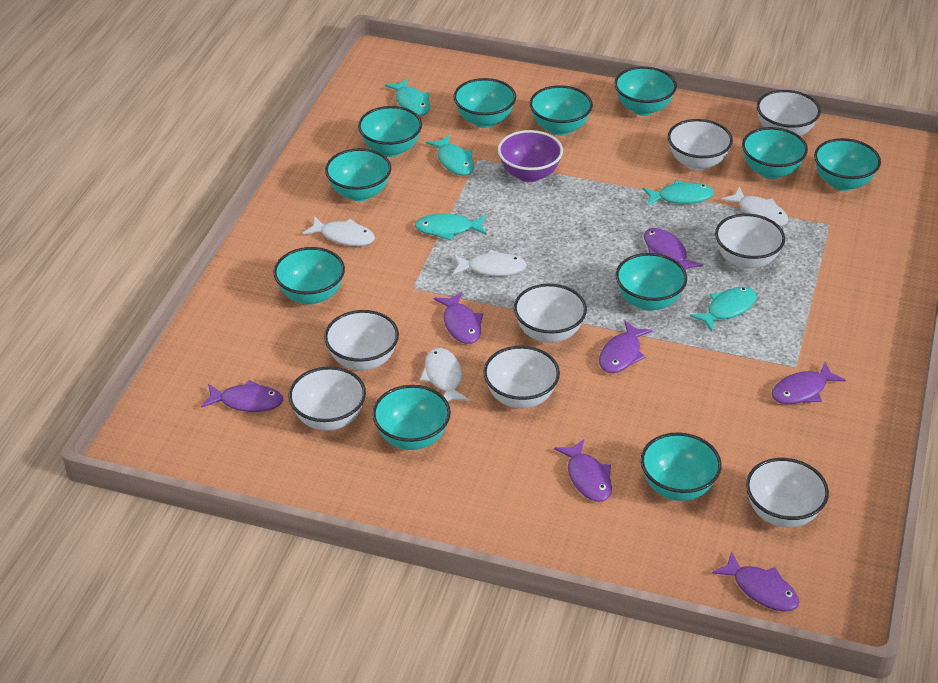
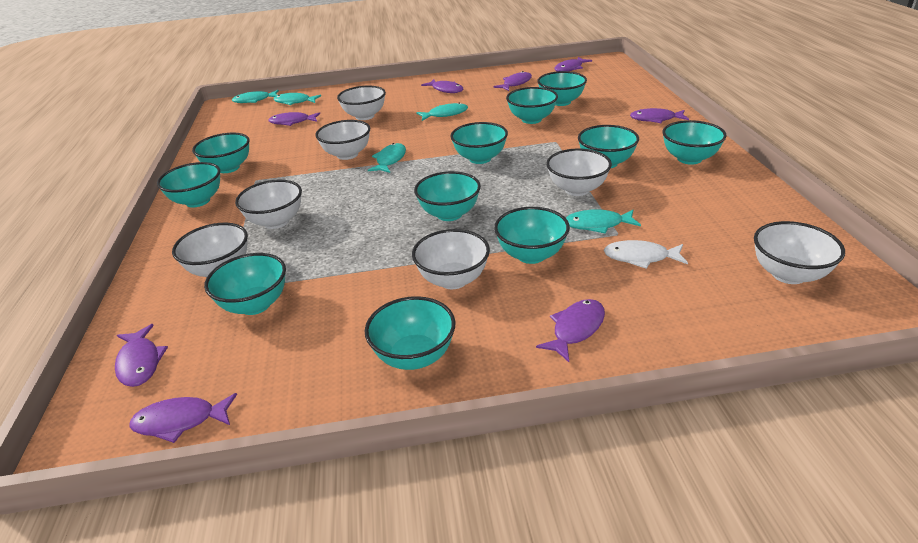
purple bowl: [498,130,563,182] = 1 -> none = 0
purple fish: [201,380,283,412] [434,292,483,344] [554,439,612,502] [599,321,652,373] [644,228,703,270] [712,552,799,611] [772,362,846,404] = 7 -> [115,324,168,387] [130,393,237,443] [269,112,320,126] [421,79,463,93] [493,71,532,91] [536,299,605,362] [554,57,592,72] [630,108,689,123] = 8
white bowl: [289,367,366,431] [324,310,399,371] [483,346,560,409] [514,284,587,343] [668,119,733,171] [715,214,785,270] [746,458,829,528] [757,90,821,136] = 8 -> [172,223,248,277] [235,180,302,229] [315,120,370,160] [337,86,386,120] [412,229,490,289] [546,149,612,196] [754,221,845,284] = 7
white fish: [303,216,375,246] [420,348,470,402] [453,249,527,276] [722,187,788,226] = 4 -> [604,240,688,269] = 1

